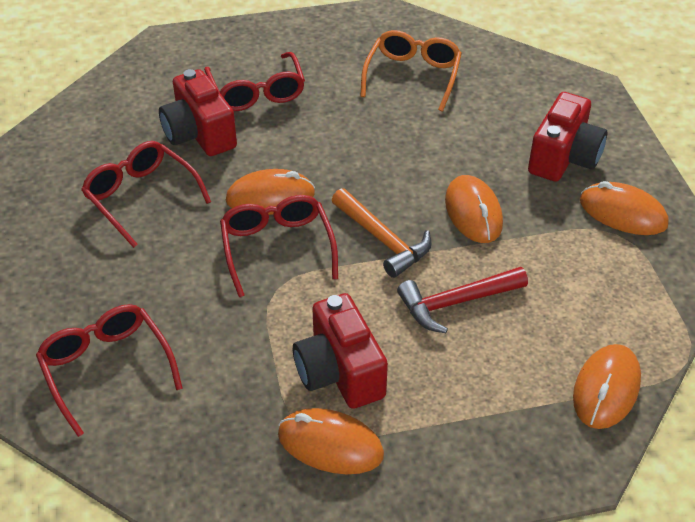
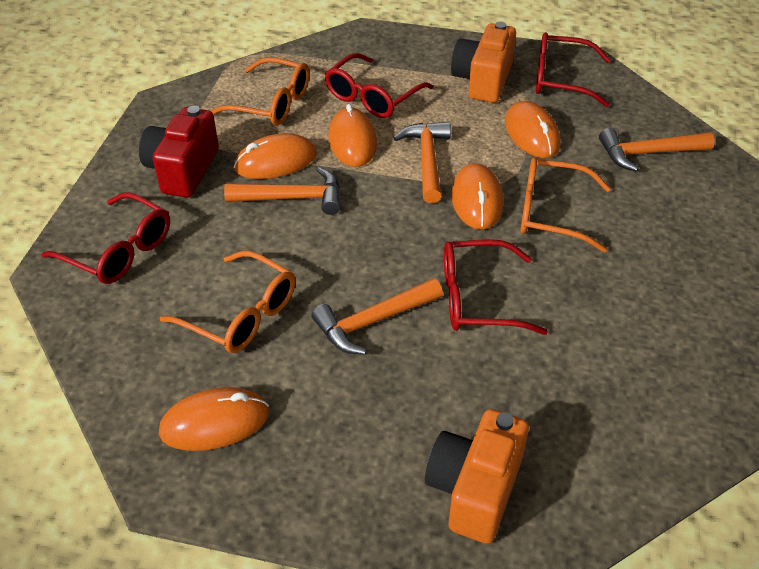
orange camera: none = 0 -> [425,409,529,544] [451,22,516,103] = 2
orange glasses: [360,30,462,111] = 1 -> [160,251,295,353] [211,57,310,126] [520,158,611,253] = 3
orange hammer: [332,188,432,278] = 1 -> [224,167,340,215] [311,278,443,355] [394,122,451,203] [599,128,715,172] = 4
red camera: [159,69,237,156] [293,293,388,409] [528,92,607,182] = 3 -> [139,106,219,198] = 1
red hammer: [397,267,528,333] = 1 -> none = 0

